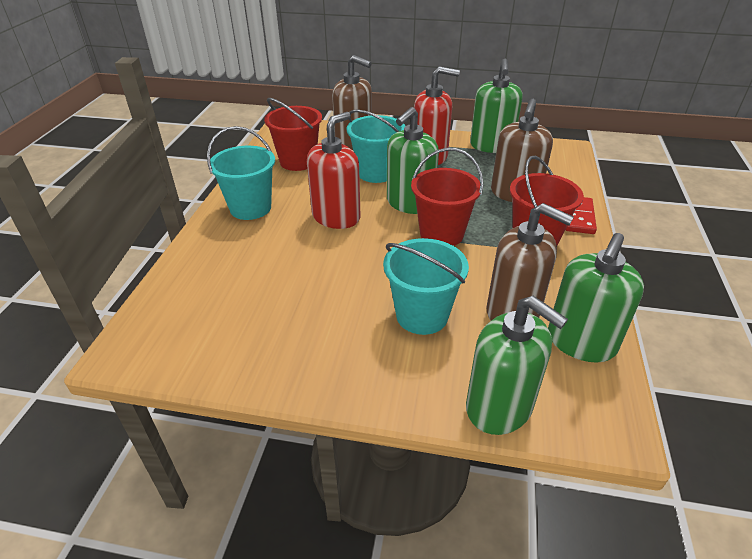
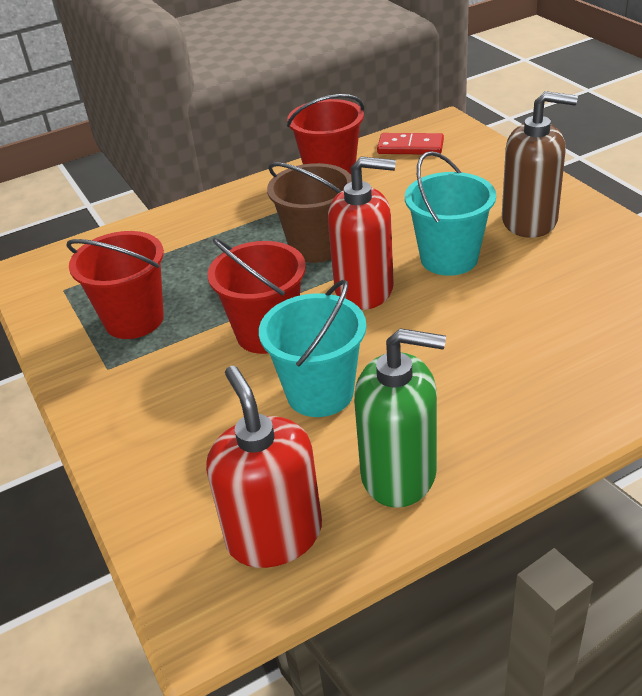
brown bucket: none = 0 -> [267,162,352,263] = 1
brown soap dispenser: [332,55,372,150] [486,203,574,321] [491,99,553,202] = 3 -> [502,91,578,238] = 1
green soap dispenser: [387,107,439,214] [466,296,568,435] [470,59,523,153] [548,233,644,363] = 4 -> [354,328,446,508] = 1
turquoise bucket: [207,126,275,220] [346,110,405,183] [383,238,469,335] = 3 -> [259,279,367,417] [405,151,496,276] = 2

